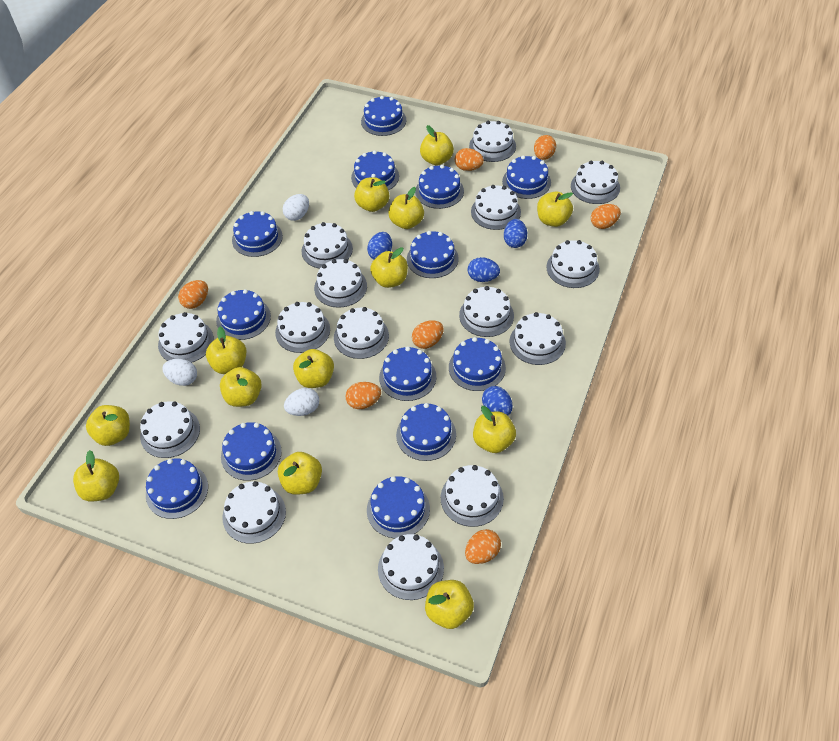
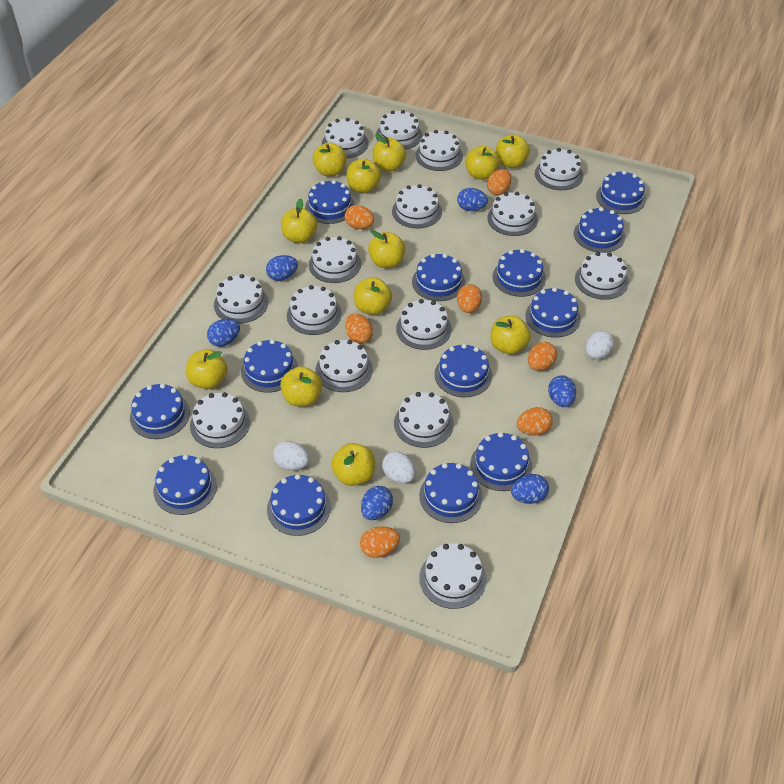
blue egg: [367,232,392,259] [468,257,500,282] [482,386,512,415] [504,219,527,248] = 4 -> [207,319,240,347] [266,255,298,281] [361,486,393,520] [457,188,488,211] [511,474,549,504] [548,375,576,407] = 6
yellow apple: [73,450,119,501] [86,405,130,446] [206,327,247,374] [220,367,262,407] [278,452,322,495] [293,349,334,388] [354,177,389,212] [370,247,408,288] [388,187,424,229] [420,125,454,166] [425,580,474,629] [473,406,516,453] [537,192,573,227] = 13 -> [186,349,228,389] [280,366,322,406] [281,198,317,243] [312,142,347,176] [331,443,375,486] [346,159,381,193] [354,277,392,315] [368,230,405,268] [372,134,406,172] [465,146,500,180] [491,316,531,354] [496,134,530,168] = 12

